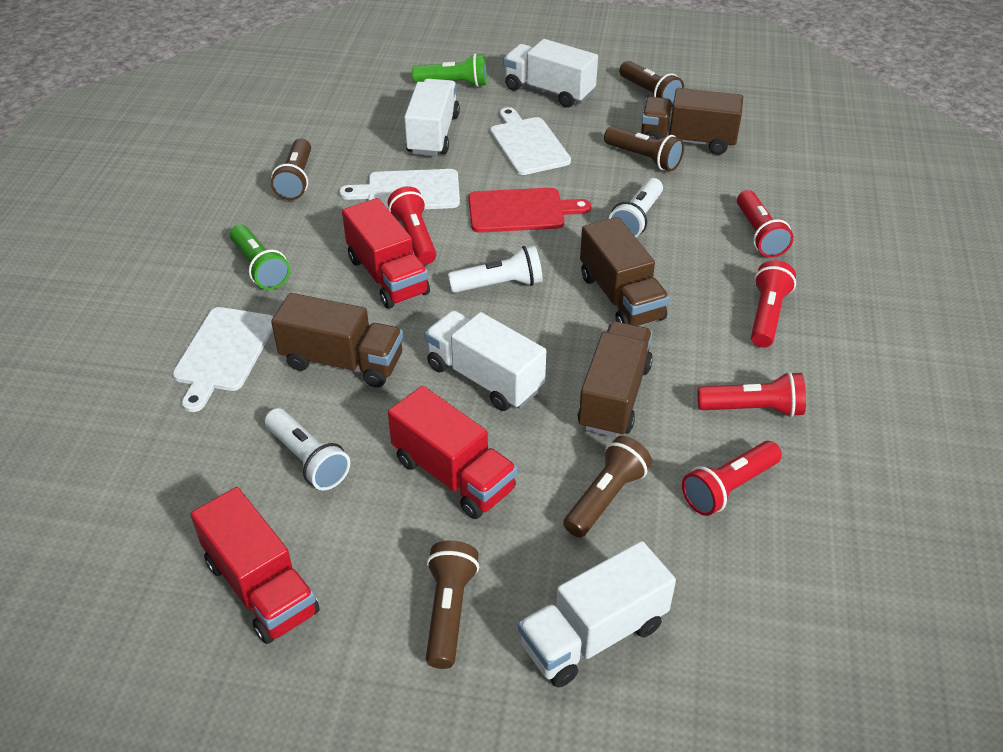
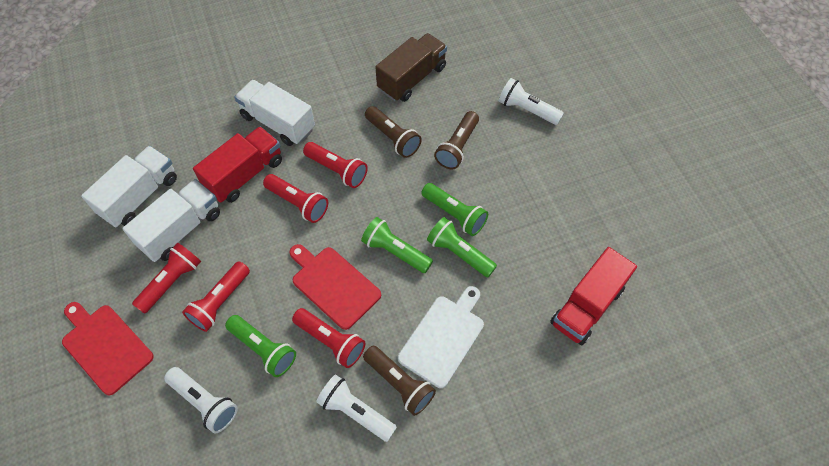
brown flashlight: [271,138,311,200] [426,540,479,669] [563,436,652,538] [604,126,684,171] [619,61,684,107] = 5 -> [363,346,436,416] [365,106,422,158] [434,111,479,169] = 3
brown truck: [271,293,403,388] [578,321,653,437] [580,217,670,326] [641,88,743,155] = 4 -> [375,33,447,102] = 1
green flashlight: [230,225,290,290] [412,53,487,87] = 2 -> [225,315,296,377] [361,217,433,273] [421,183,488,236] [427,217,497,277] = 4
red cutting board: [469,188,591,233] = 1 -> [62,302,154,395] [289,244,381,330] = 2
red truck: [190,487,320,644] [342,198,430,309] [388,386,518,519] = 3 -> [193,127,282,203] [550,247,637,345] = 2
white cutting board: [173,307,274,412] [339,169,460,210] [490,107,571,175] = 3 -> [398,286,484,388] = 1
white truck: [404,79,460,156] [425,310,546,411] [503,39,598,108] [518,541,676,688] = 4 -> [81,146,177,227] [122,179,220,262] [234,80,315,146] = 3

